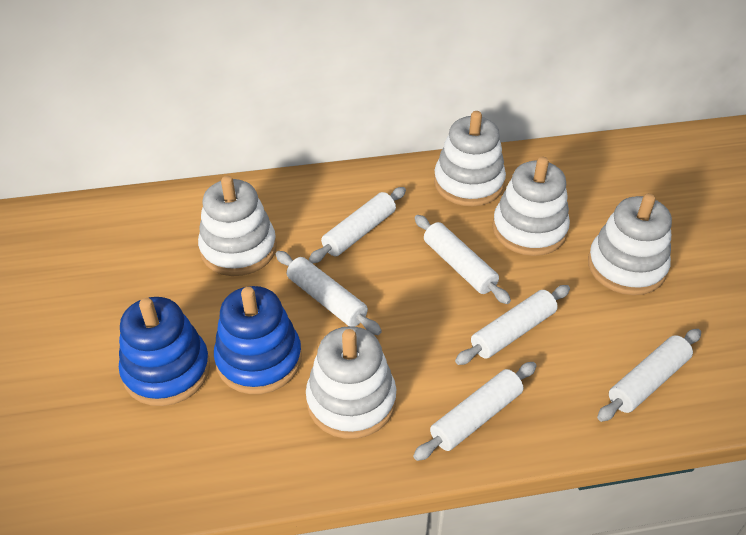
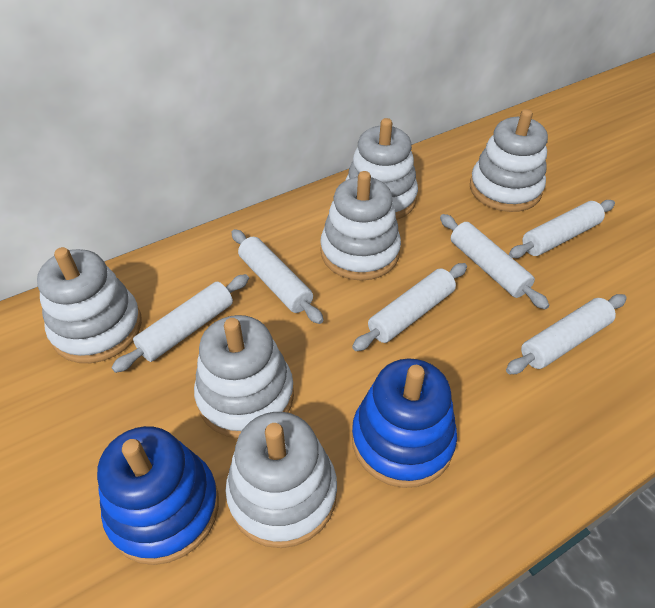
white stacking toy: [198,176,276,276] [306,326,396,439] [434,111,506,206] [492,157,570,256] [588,193,672,295] = 5 -> [37,247,142,363] [194,315,294,438] [225,412,337,548] [320,171,401,281] [345,118,418,220] [470,109,548,212] = 6

